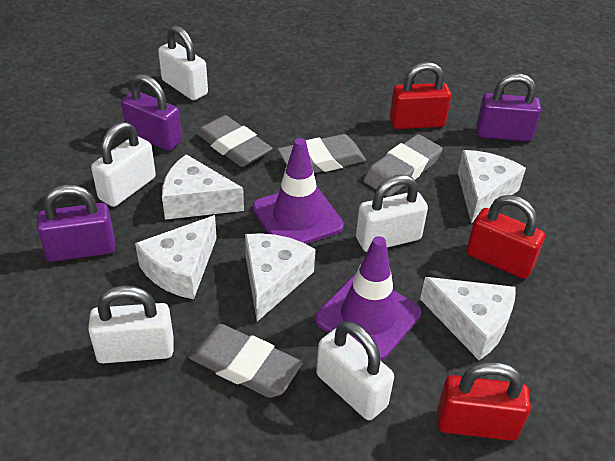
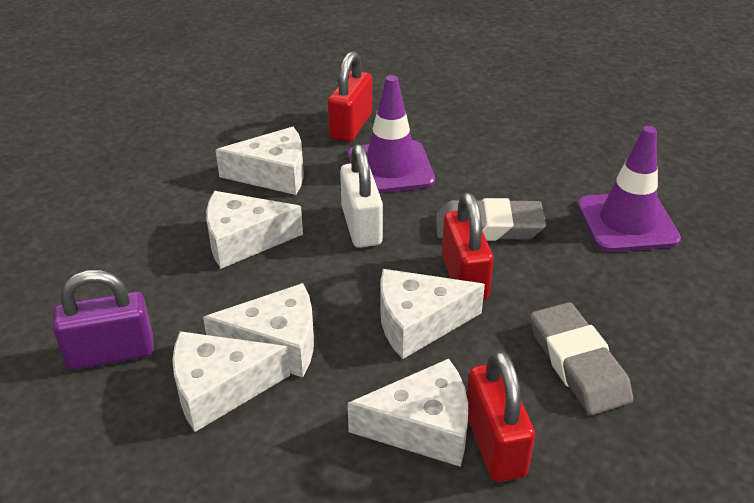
grey eraser: [188,324,303,398] [196,115,272,167] [278,134,366,173] [363,134,443,197] = 4 -> [436,198,546,241] [530,302,633,415] = 2
purple padlock: [37,185,115,262] [121,74,182,151] [476,73,541,141] = 3 -> [52,270,154,370] = 1
white cheese: [135,215,217,299] [162,154,244,220] [245,233,315,321] [420,277,515,360] [458,150,526,223] = 5 -> [172,331,290,432] [203,283,314,377] [206,191,303,269] [216,127,304,195] [348,359,468,467] [380,269,485,359] = 6
white padlock: [88,285,174,363] [91,122,156,207] [158,25,208,100] [316,321,394,420] [356,175,428,252] = 5 -> [340,144,383,248] = 1

